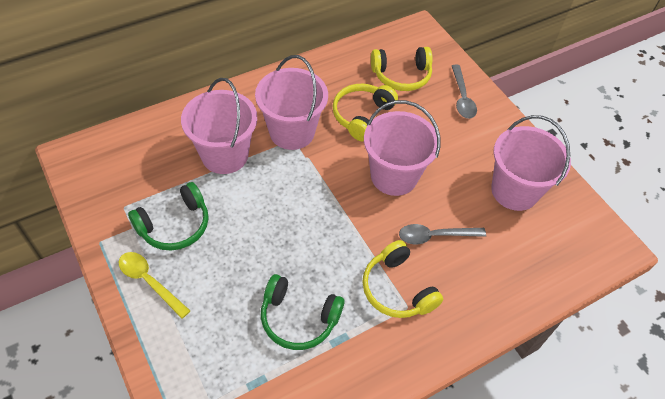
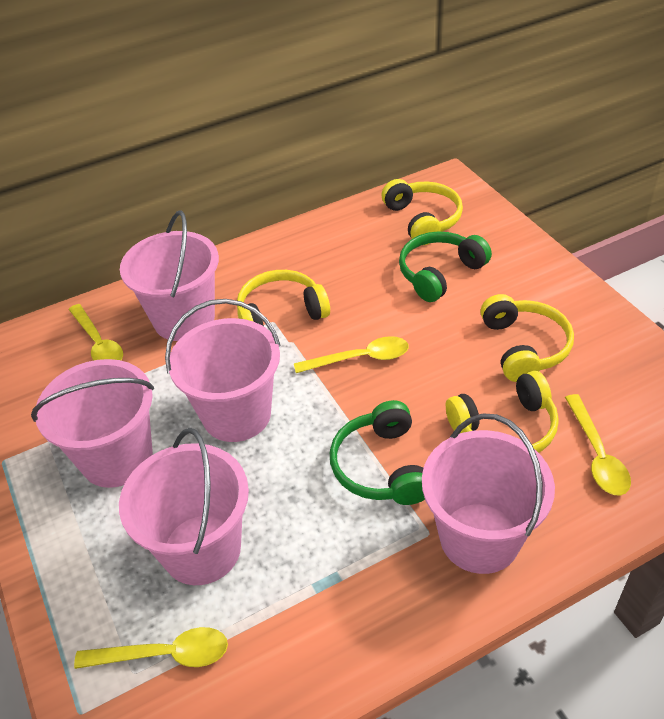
grey spoon: [399,224,486,244] [452,65,477,119] = 2 -> none = 0
pink bucket: [181,78,257,174] [255,55,328,150] [364,100,440,196] [491,115,571,211] = 4 -> [31,359,154,488] [119,428,249,585] [120,210,219,341] [165,299,281,442] [422,414,555,574] = 5
yellow headphones: [333,84,398,142] [362,240,443,318] [371,47,433,91] = 3 -> [237,270,330,326] [382,179,463,245] [446,371,559,453] [480,294,574,382] = 4
yellow spoon: [119,252,190,319] = 1 -> [69,304,123,361] [74,627,228,669] [294,336,409,373] [565,394,631,495] = 4

